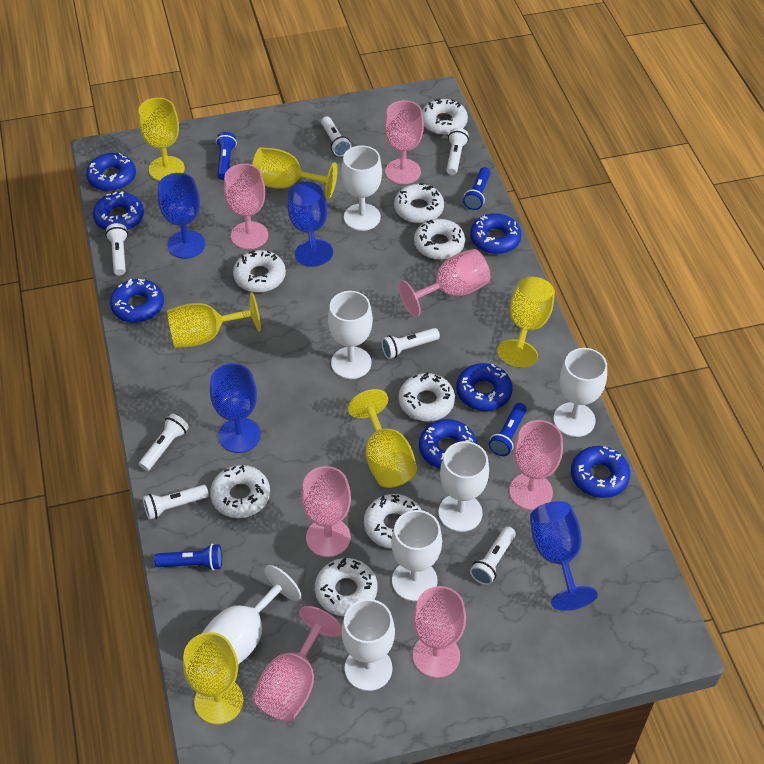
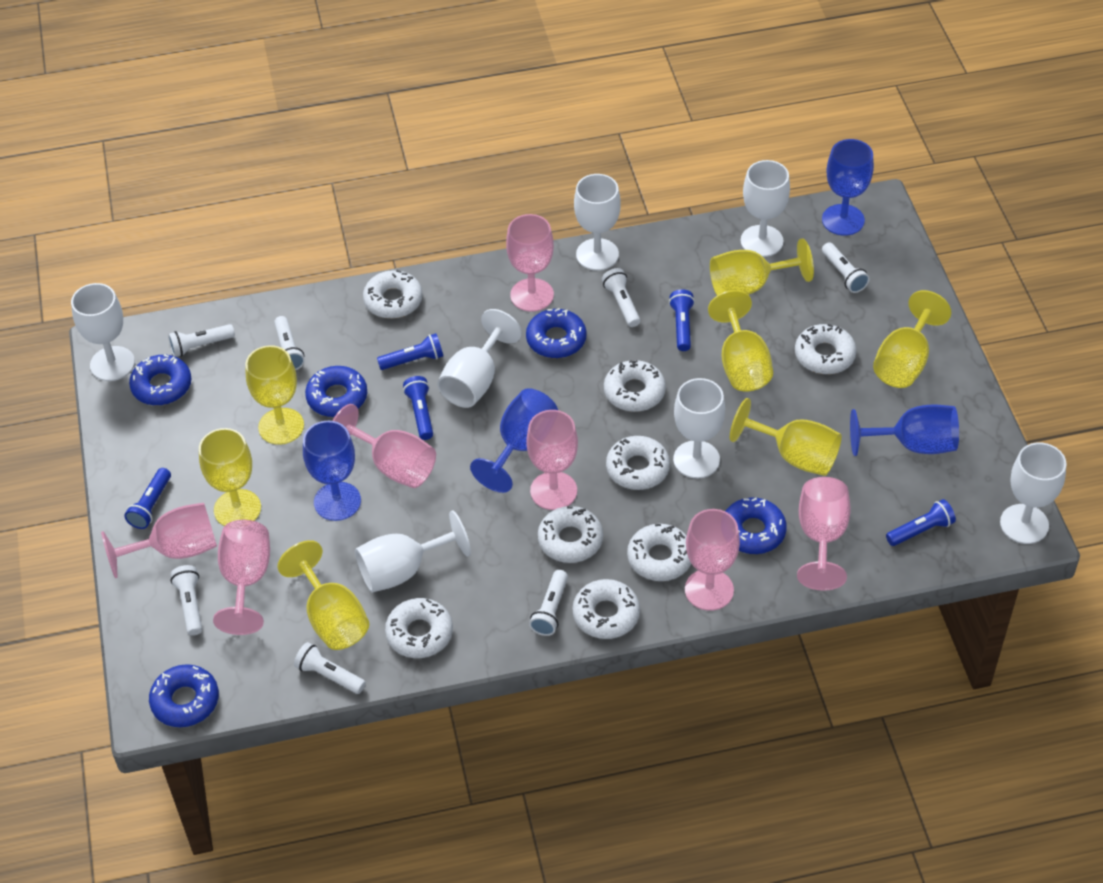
blue donut: [86,153,136,191] [93,191,144,230] [110,279,164,323] [419,419,477,469] [456,363,513,411] [470,213,521,254] [571,446,630,498] = 7 -> [129,354,192,405] [149,664,219,727] [305,366,367,417] [526,308,586,358] [725,497,787,554] = 5
blue flashlight: [154,544,222,571] [216,132,237,180] [463,167,490,210] [489,403,527,456] = 4 -> [124,468,171,529] [377,333,443,370] [403,376,433,440] [669,289,695,351] [886,499,956,546] = 5
yellow goblet: [138,98,185,181] [167,292,261,348] [183,632,243,724] [252,147,338,199] [348,389,417,488] [497,277,555,367] = 6 -> [199,428,261,526] [245,345,304,445] [277,540,369,650] [708,290,773,391] [710,238,814,295] [730,398,842,476] [873,290,951,388] = 7

